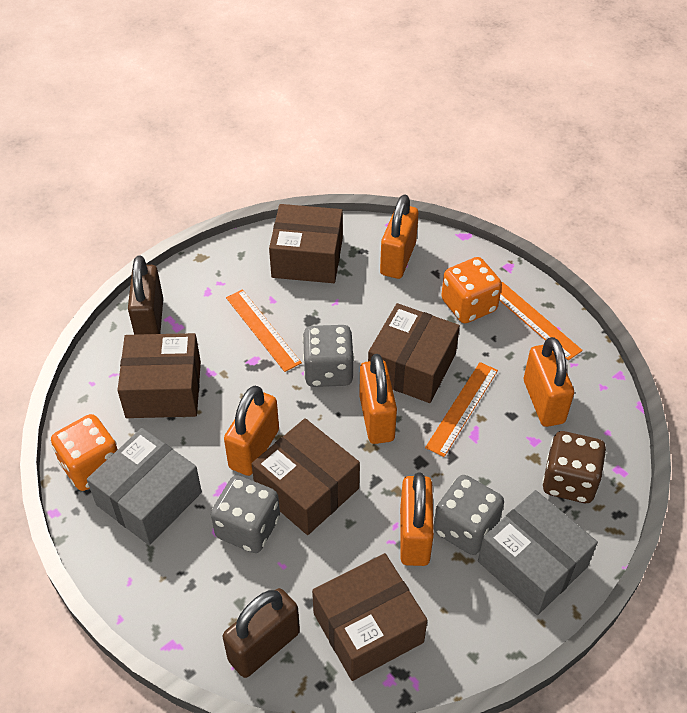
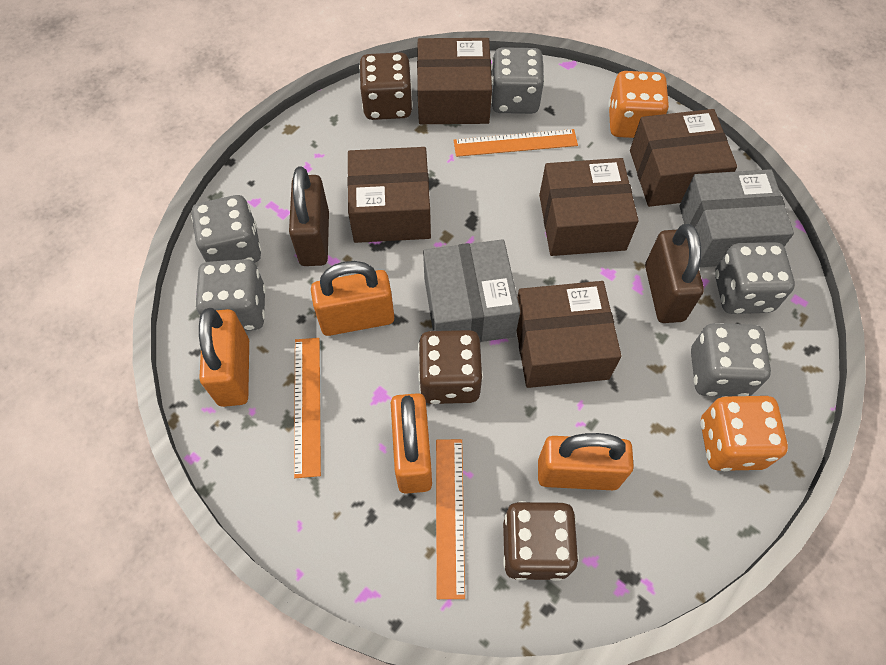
brown dice: [542,431,606,503] = 1 -> [359,52,413,120] [418,330,483,404] [503,501,579,581] = 3
grey dice: [211,475,280,553] [302,325,354,387] [433,475,504,555] = 3 -> [191,195,261,263] [195,259,266,331] [491,47,545,114] [691,323,771,397] [715,242,795,314] = 5
orange padlock: [224,386,279,476] [359,354,397,444] [380,194,418,279] [400,472,434,566] [524,337,574,427] = 5 -> [199,308,249,407] [311,261,394,336] [391,393,432,494] [538,433,634,490] = 4

